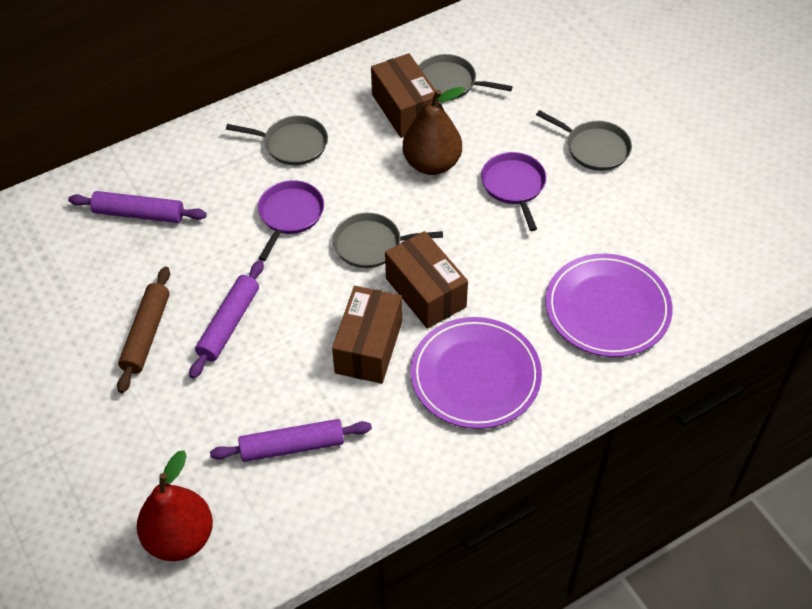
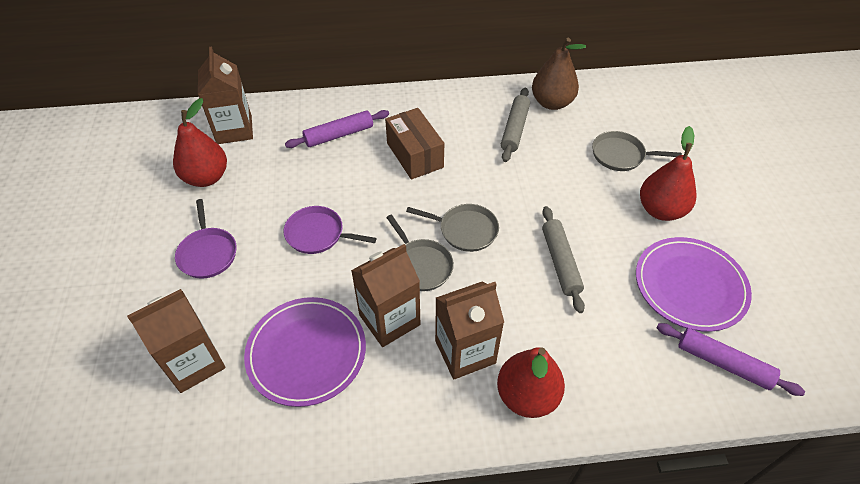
brown box: [332,286,402,384] [371,53,439,138] [385,231,468,329] = 3 -> [385,108,444,179] = 1
brown carton: none = 0 -> [127,289,225,393] [198,47,253,144] [351,244,420,347] [435,282,504,379] = 4
brown rolling pin: [117,267,170,393] = 1 -> none = 0
grey pan: [226,116,328,165] [333,213,443,268] [418,54,513,100] [536,110,632,171] = 4 -> [386,215,454,291] [406,204,499,252] [592,131,682,171] = 3
grey rolling pin: none = 0 -> [501,88,530,162] [542,206,585,313] = 2
purple rolling pin: [68,191,207,223] [189,260,264,379] [210,419,372,462] = 3 -> [285,110,389,148] [656,323,805,396] = 2
red pear: [137,450,213,561] = 1 -> [173,98,227,187] [497,347,565,418] [640,126,696,221] = 3

